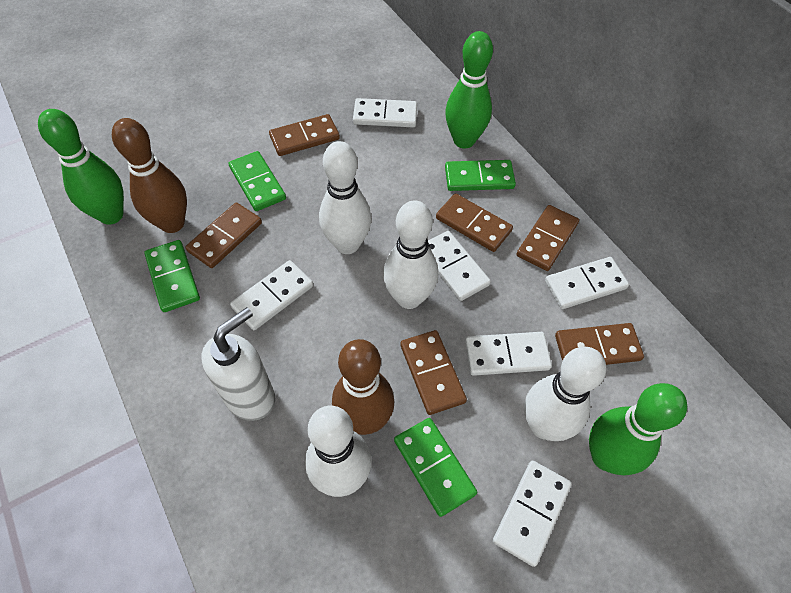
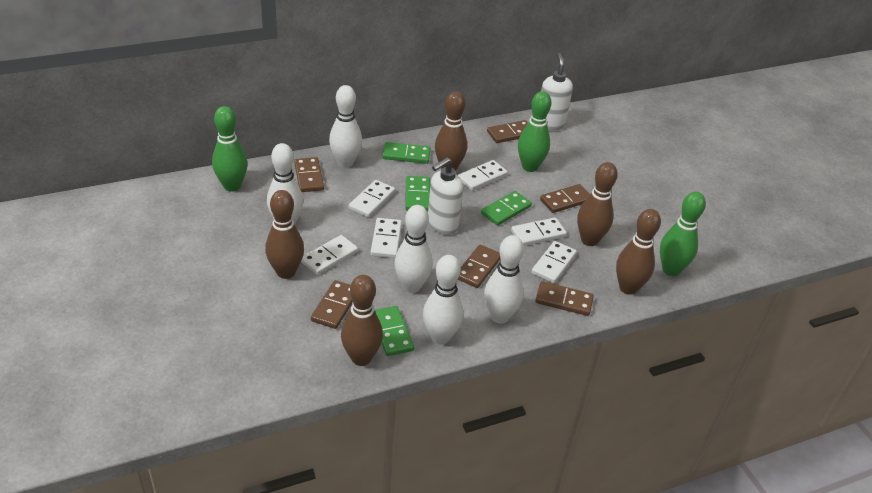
brown bowling pin: [112,118,187,233] [332,339,394,435] = 2 -> [265,190,304,279] [341,275,383,366] [435,91,467,170] [577,162,618,246] [616,209,661,295] = 5
white bowling pin: [305,406,371,497] [319,141,371,254] [383,200,438,309] [524,347,606,441] = 4 -> [267,143,303,225] [329,85,362,168] [394,205,433,293] [423,255,463,344] [484,235,524,324] = 5
white soap dispenser: [201,307,275,421] = 1 -> [428,157,463,235] [541,53,573,131] = 2

